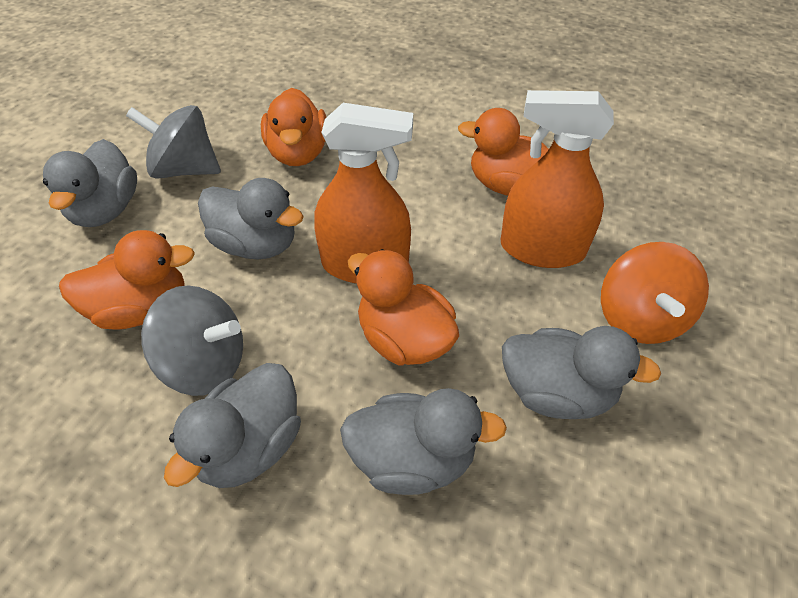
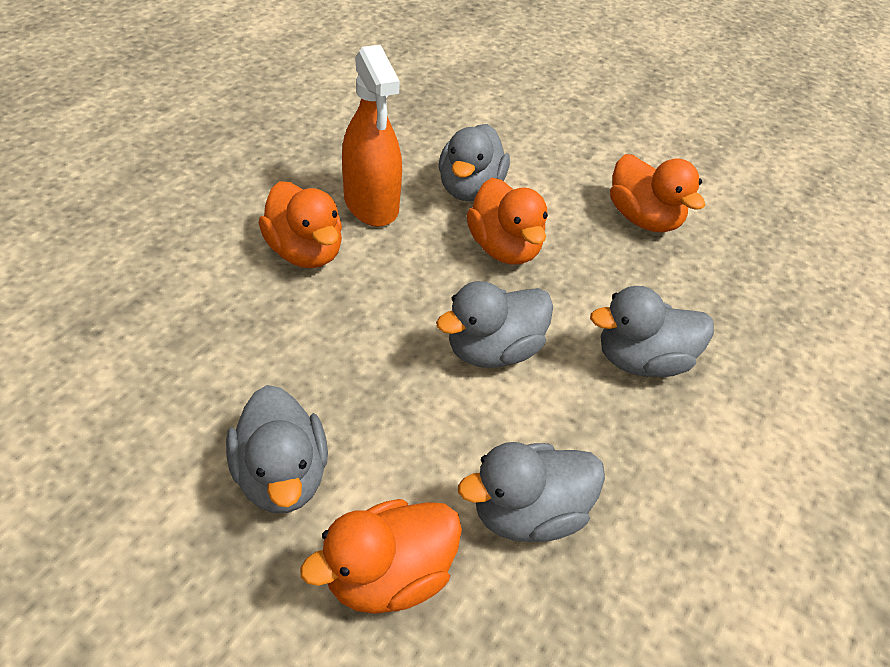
grey spinning top: [126,105,221,179] [141,285,243,396] = 2 -> none = 0
orange spinning top: [601,242,709,344] = 1 -> none = 0
orange spray bottle: [314,103,413,283] [501,90,614,268] = 2 -> [342,45,402,227] = 1

